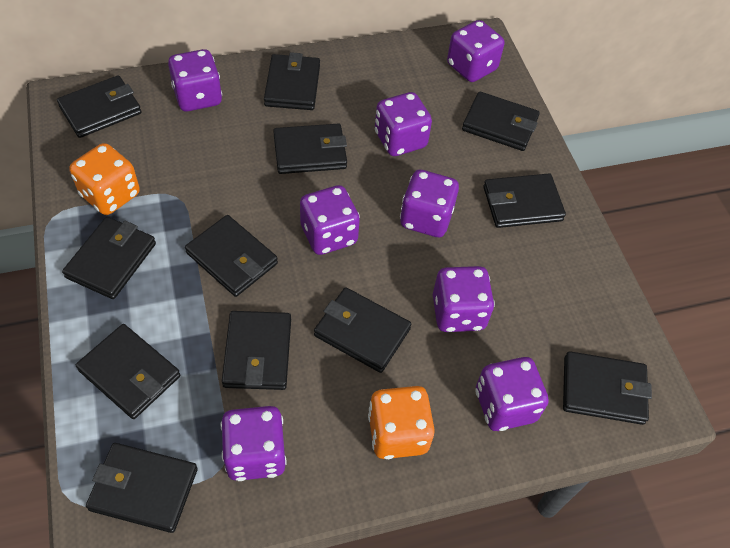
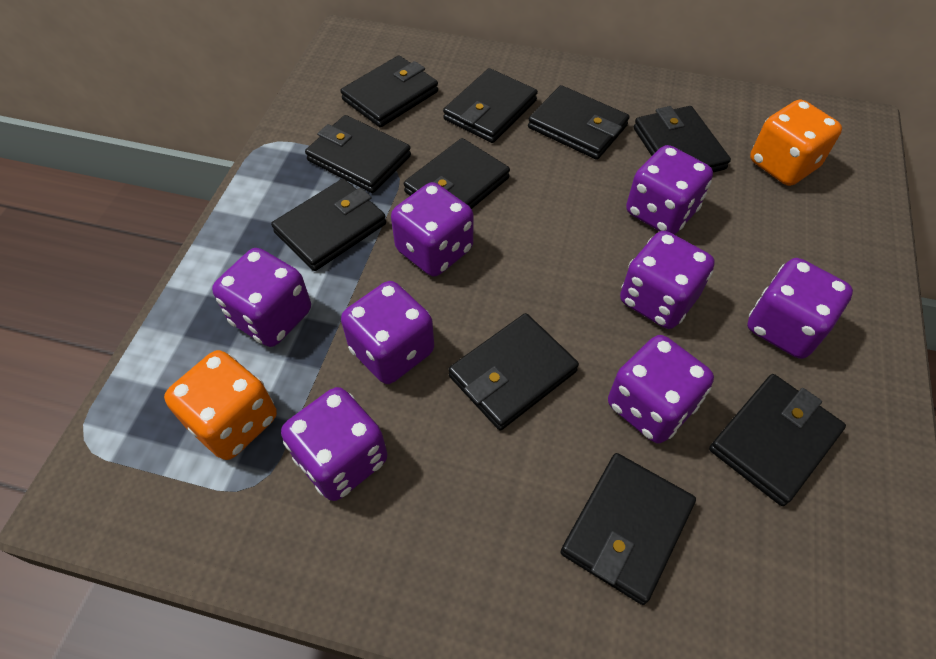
black wallet: [57,75,141,138] [62,217,156,299] [76,324,180,419] [86,443,198,533] [185,215,278,297] [222,311,291,390] [264,52,320,110] [273,124,347,174] [314,287,411,373] [462,92,540,151] [483,173,566,228] [563,351,652,425] = 12 -> [271,179,386,271] [305,115,411,193] [341,55,438,127] [404,138,510,209] [443,68,538,143] [448,313,579,430] [528,85,630,160] [561,453,696,605] [634,106,731,172] [709,374,846,506] = 10

